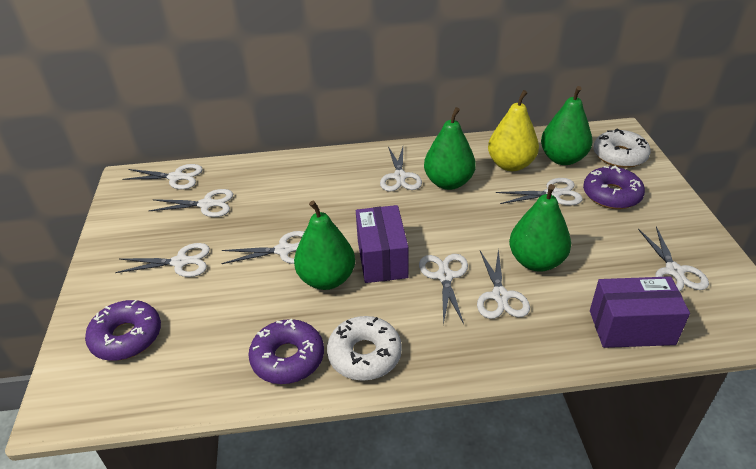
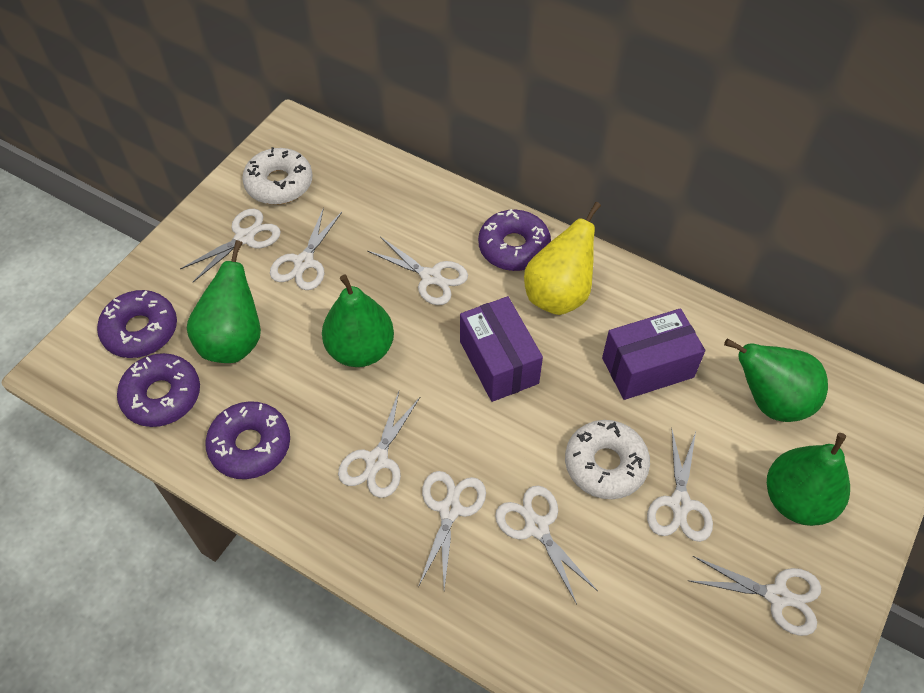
purple donut: [85,300,161,361] [248,319,324,384] [583,166,645,209] = 3 -> [97,290,177,358] [117,353,200,427] [205,401,290,479] [478,209,551,271] = 4
white scissors: [115,243,210,277] [122,164,203,190] [149,189,233,217] [221,231,304,264] [380,146,422,192] [419,254,468,325] [477,249,530,319] [496,178,583,206] [638,227,709,291] = 9 -> [180,209,281,282] [270,207,342,290] [338,391,420,498] [367,237,468,305] [418,471,486,589] [495,486,598,604] [647,430,713,542] [690,556,821,636] = 8

